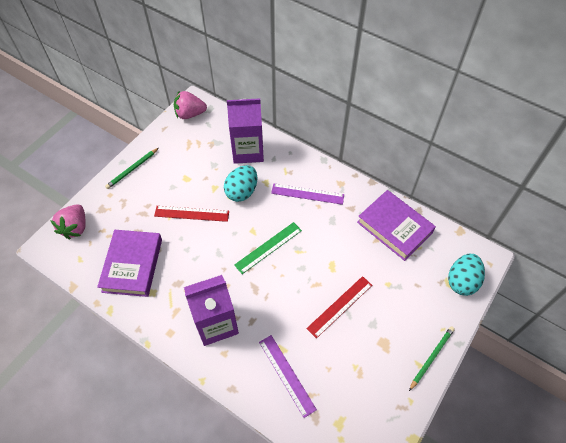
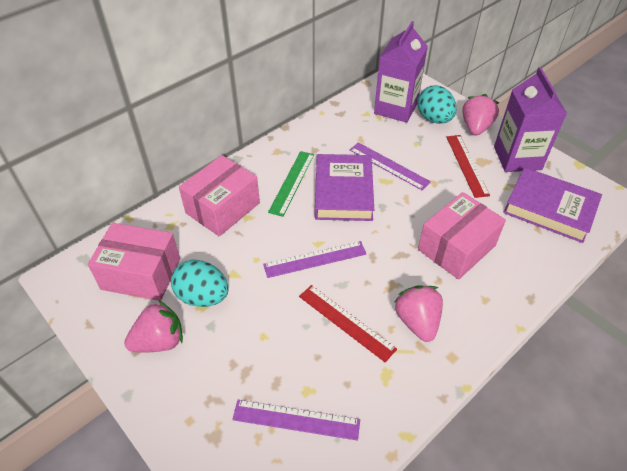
green pencil: [105,148,159,189] [409,326,455,391] = 2 -> none = 0
pink box: none = 0 -> [88,223,180,301] [179,155,260,236] [418,192,506,280] = 3
pink strawberry: [50,204,86,239] [174,91,207,119] = 2 -> [124,300,183,353] [395,285,443,342] [463,94,499,135] = 3
purple ruler: [259,335,317,418] [271,183,344,205] = 2 -> [232,400,360,441] [263,241,367,278] [350,142,431,191] = 3

